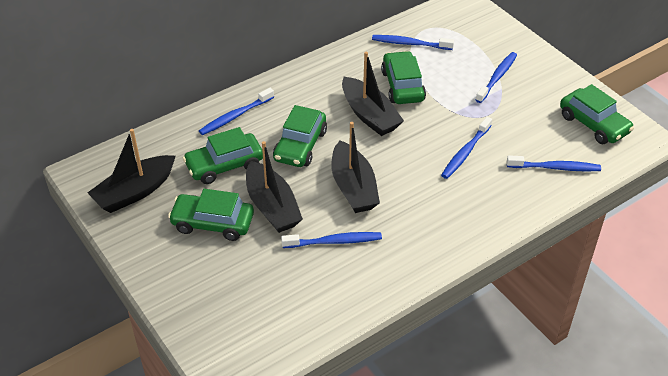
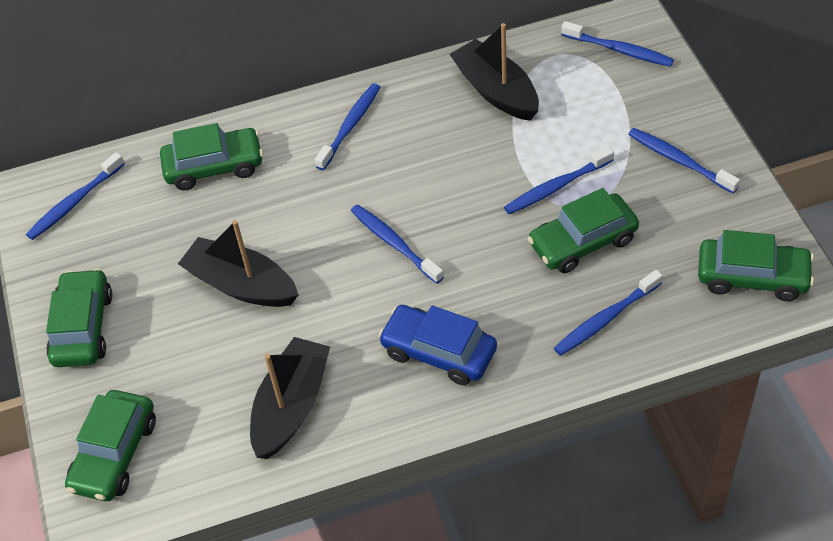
black boat: [87,129,176,213] [246,141,303,233] [331,122,380,213] [342,52,404,136] = 4 -> [178,220,299,307] [250,337,330,459] [450,23,539,121] = 3
blue car: none = 0 -> [378,305,497,385] = 1
blue toothbrush: [199,88,274,135] [281,232,382,248] [372,35,454,50] [441,117,492,179] [476,52,517,103] [507,155,601,172] = 6 -> [26,152,125,240] [315,83,380,170] [351,204,444,284] [504,147,614,214] [554,270,663,356] [561,21,674,67] [628,128,740,193] = 7

